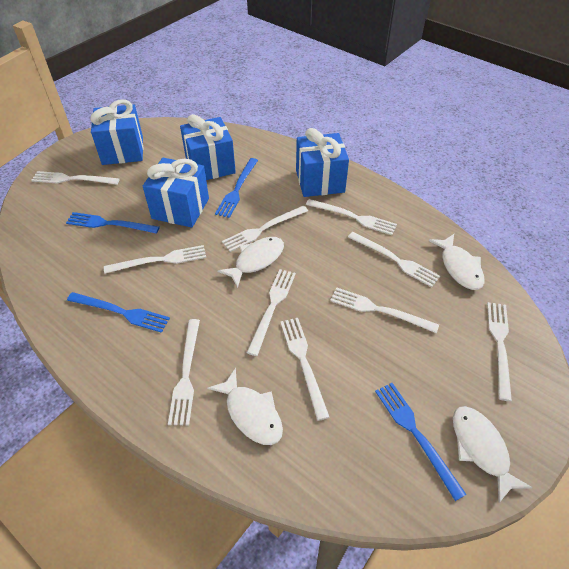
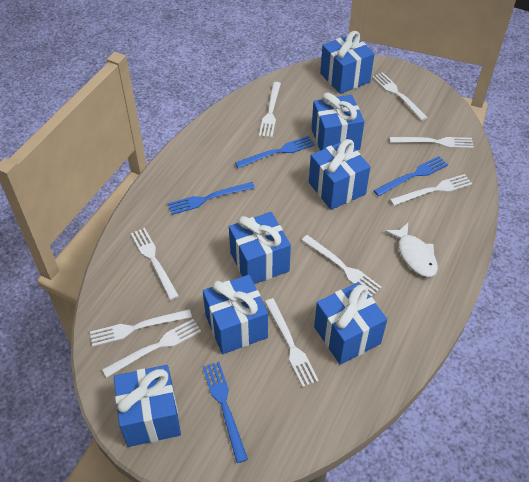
blue gift: [90,99,143,165] [143,158,209,228] [180,114,236,180] [296,128,349,197] = 4 -> [114,365,181,447] [203,275,268,354] [229,212,291,284] [309,139,370,210] [312,93,365,150] [314,282,387,365] [320,31,374,94] = 7
white fish: [207,368,283,445] [218,237,284,288] [429,234,484,290] [453,406,533,503] = 4 -> [385,223,438,277] = 1
white fork: [31,171,119,185] [104,245,207,274] [168,319,200,425] [222,206,308,252] [247,269,296,356] [280,318,329,421] [306,199,397,235] [330,287,439,333] [348,232,440,287] [487,302,512,401] = 10 -> [90,309,192,347] [102,319,201,377] [131,228,179,300] [259,82,281,138] [265,298,319,387] [302,235,382,297] [372,72,428,121] [390,137,474,148] [390,174,472,206] = 9

